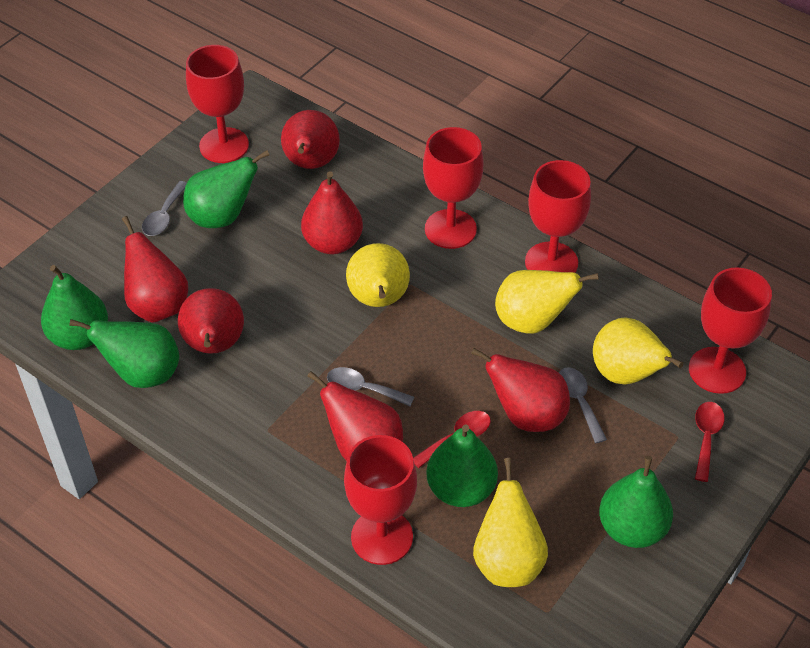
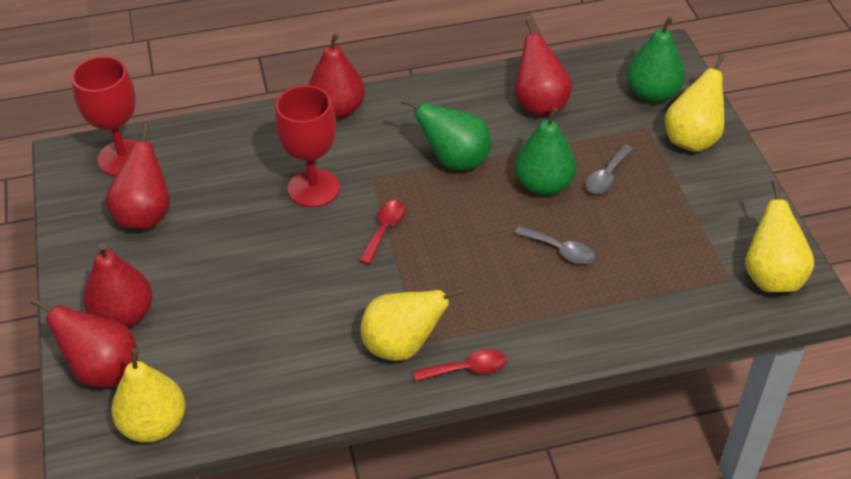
green pear: [41,265,108,350] [69,319,179,388] [183,150,270,228] [426,424,498,507] [599,456,673,548] = 5 -> [401,98,491,170] [515,107,576,196] [627,17,685,103] = 3
grey spoon: [142,181,187,236] [327,367,414,406] [559,367,607,443] = 3 -> [515,226,595,264] [586,144,633,194] = 2
red goblet: [186,45,249,163] [344,435,417,565] [423,127,484,249] [525,160,591,273] [689,268,772,394] = 5 -> [71,56,136,176] [275,85,340,208] = 2
red pear: [122,216,188,322] [178,288,244,354] [281,110,340,169] [301,171,363,254] [307,371,403,461] [471,348,570,432] = 6 -> [31,298,138,387] [84,243,152,328] [106,123,170,229] [309,33,365,119] [515,19,572,116] = 5

